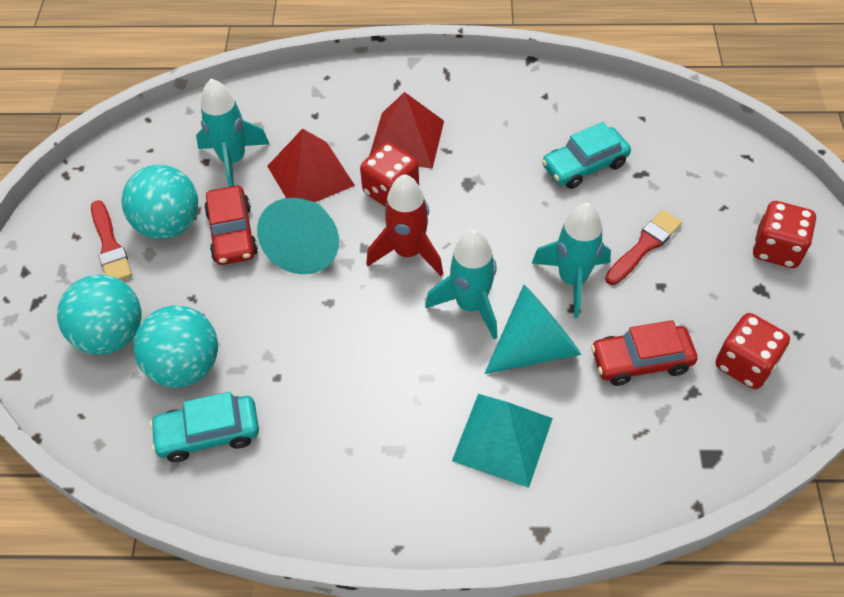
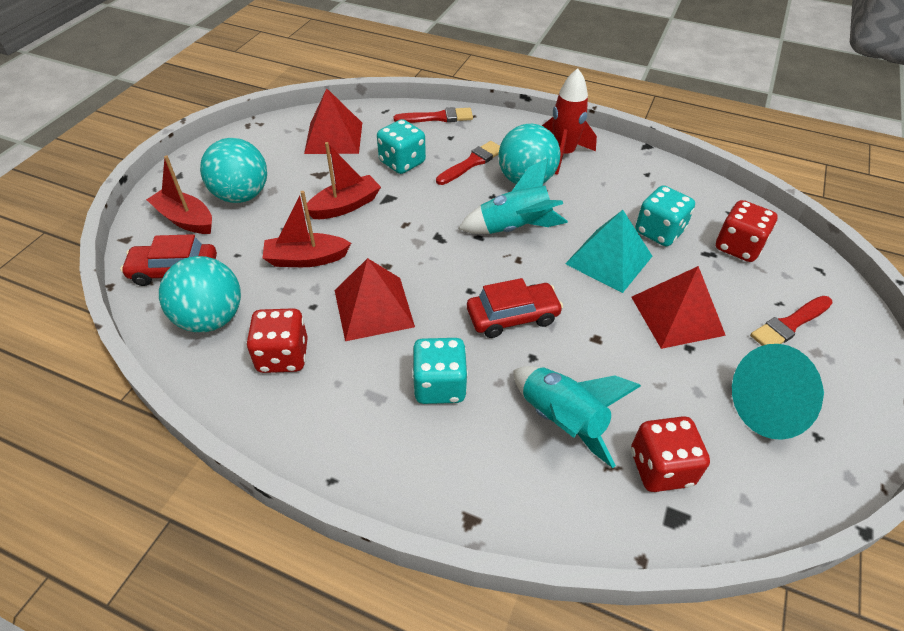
red boat: none = 0 -> [146,155,212,234] [263,191,351,267] [307,142,381,219] = 3
red brush: [91,200,132,280] [605,210,682,285] = 2 -> [393,107,473,123] [436,141,500,185] [750,296,833,346] = 3
red pyramid: [267,128,355,202] [369,92,444,169] = 2 -> [304,88,362,154] [334,258,415,341] [631,266,726,349] = 3
turquoise car: [150,392,259,462] [542,122,631,189] = 2 -> none = 0
turquoise cone: [257,198,339,274] [484,285,581,374] = 2 -> [732,344,824,440] = 1
turquoise dice: none = 0 -> [377,119,426,174] [412,338,468,404] [635,185,695,246] = 3
turquoise rocket: [196,79,269,187] [425,230,497,339] [532,203,611,318] = 3 -> [458,158,568,234] [513,366,641,468] = 2

